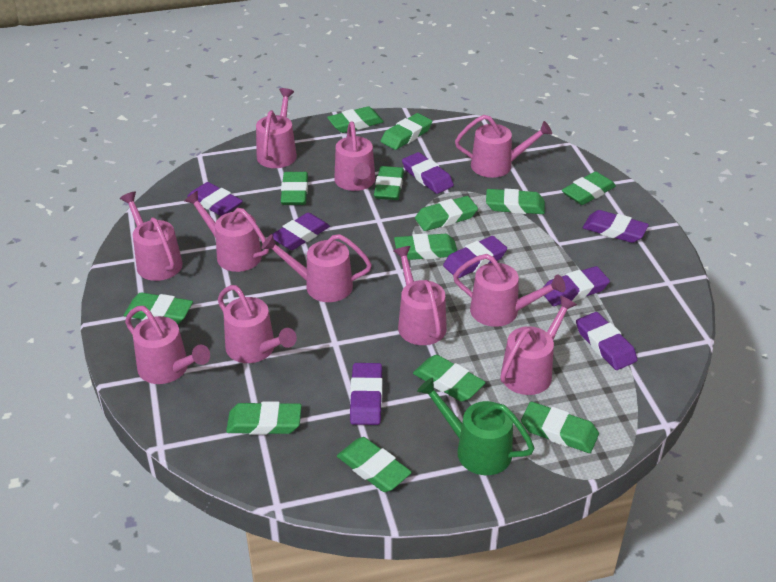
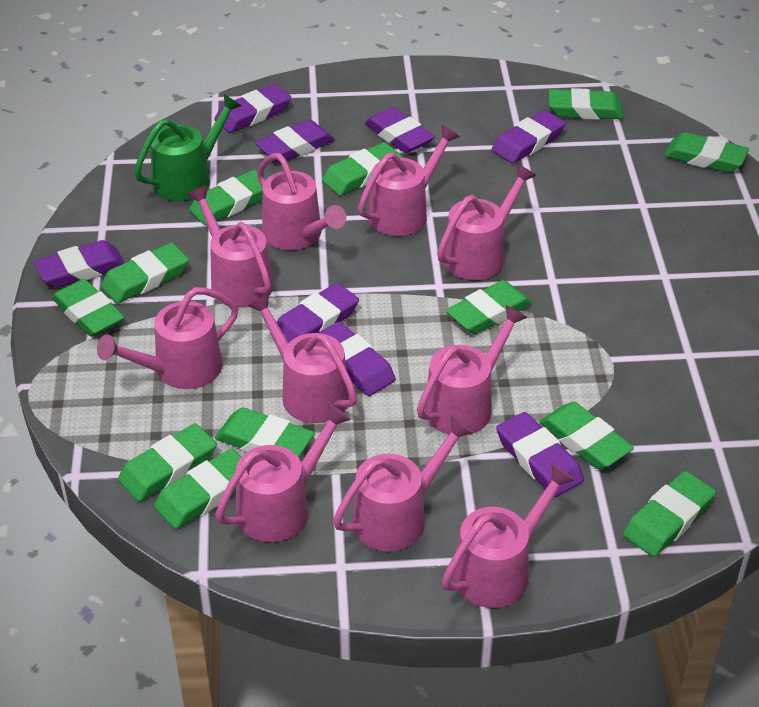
green eraser: [124,293,193,324] [226,401,302,435] [281,172,308,205] [327,106,384,133] [337,437,412,492] [374,166,404,200] [381,113,432,150] [394,233,457,260] [413,355,486,402] [415,196,478,231] [486,189,545,214] [521,402,599,453] [562,171,616,205] = 13 -> [52,279,125,337] [101,243,189,304] [118,423,217,502] [154,449,241,529] [189,170,266,226] [215,408,315,458] [322,142,402,196] [446,280,533,334] [539,402,634,469] [549,88,623,120] [623,471,716,557] [664,132,749,173] = 12
pink watering can: [120,192,183,281] [125,306,210,384] [185,191,269,272] [218,285,297,363] [256,88,297,168] [262,234,372,302] [334,121,375,191] [393,246,447,345] [453,254,566,327] [455,115,552,178] [500,295,577,395] = 11 -> [97,287,238,389] [187,185,273,308] [215,404,351,542] [248,293,357,423] [257,153,346,250] [333,416,473,552] [358,125,460,236] [417,305,528,435] [437,164,536,280] [442,464,575,608] = 10

